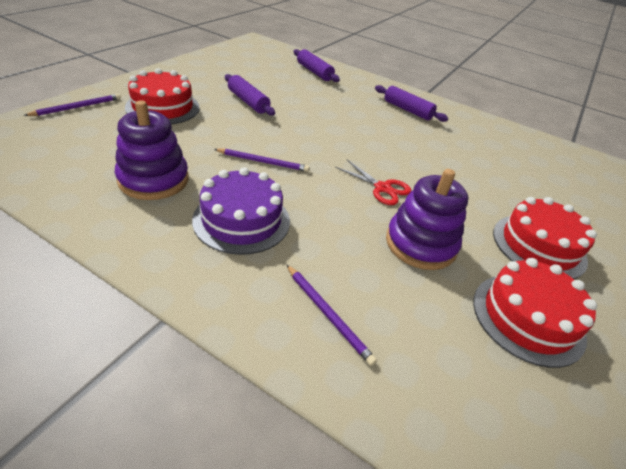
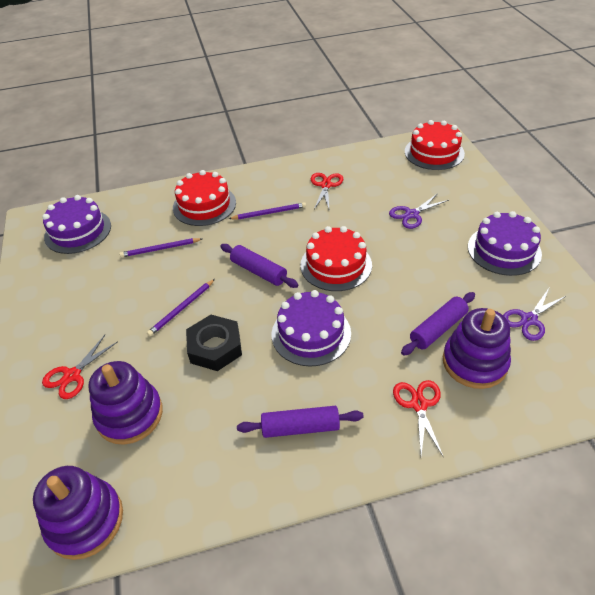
black nut: none = 0 -> [186,315,242,371] = 1
purple cake: [192,167,290,255] = 1 -> [42,195,111,254] [272,290,351,366] [468,211,542,276] = 3
purple scissors: none = 0 -> [389,193,449,229] [503,288,566,341] = 2
purple stacking toy: [115,101,189,200] [386,169,468,270] = 2 -> [33,466,123,560] [89,361,163,444] [443,308,511,389] = 3
red scissors: [335,160,411,205] = 1 -> [42,335,118,399] [311,173,343,209] [393,380,444,458] = 3

